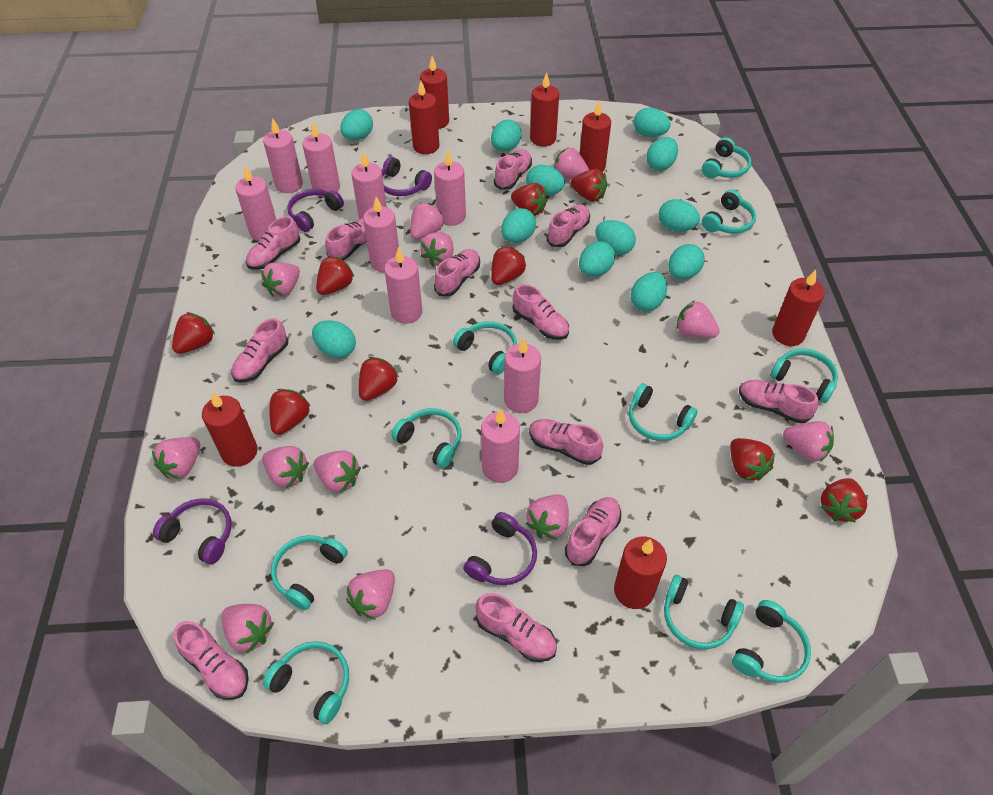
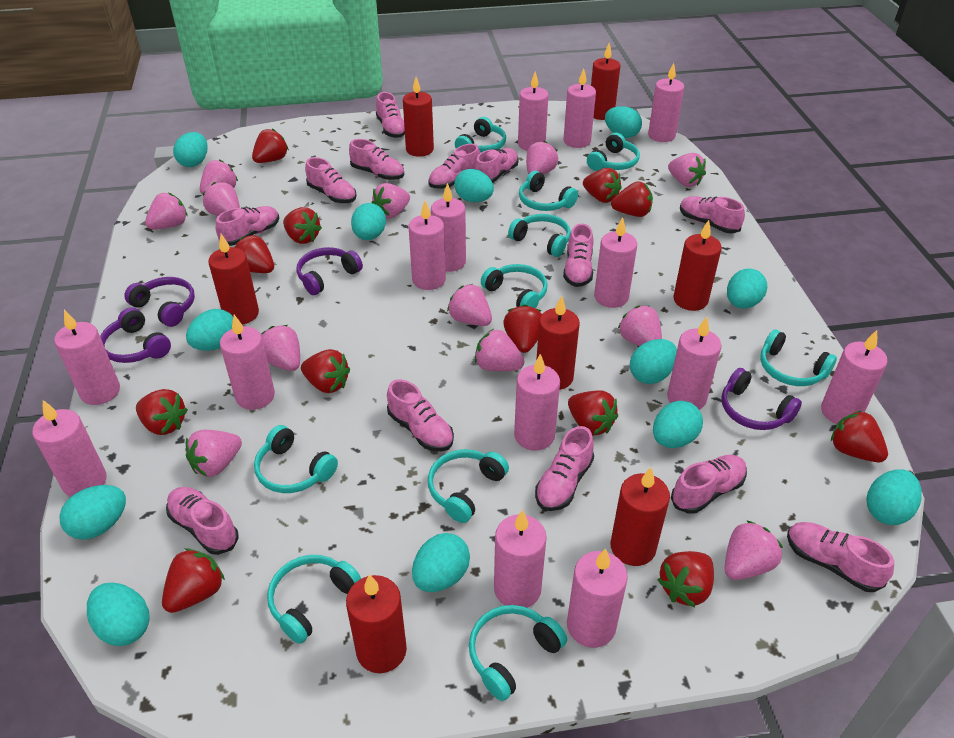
pink candle: [235,166,276,241] [263,118,303,193] [302,122,340,197] [351,151,387,219] [363,197,399,273] [384,247,422,324] [434,151,466,226] [481,408,520,483] [504,337,541,413] = 9 -> [32,400,106,497] [54,310,120,405] [220,315,275,410] [409,201,446,290] [431,183,466,272] [494,510,547,608] [514,354,560,451] [518,71,549,151] [563,68,596,148] [567,548,628,648] [594,217,637,308] [648,63,684,142] [667,317,721,410] [821,330,888,424] = 14
pink shoe: [174,621,249,700] [232,318,288,383] [246,216,300,270] [325,218,367,261] [434,249,480,296] [475,593,557,662] [494,149,532,190] [513,284,569,340] [529,419,603,465] [547,204,590,247] [565,497,621,566] [739,380,818,423] = 12 -> [166,487,239,555] [216,206,279,246] [305,157,357,203] [349,139,404,180] [376,92,405,138] [387,379,454,451] [428,144,480,189] [475,148,519,183] [535,426,594,511] [563,224,594,287] [671,455,747,514] [680,196,745,233] [787,522,894,592] = 13
red strawberry: [172,312,215,354] [269,389,310,435] [316,256,354,295] [359,357,399,401] [491,246,526,285] [511,183,548,216] [571,169,607,202] [730,438,775,481] [821,478,867,522] = 9 -> [136,389,188,435] [162,548,225,613] [234,235,274,273] [252,129,289,163] [283,207,322,244] [301,349,350,393] [503,305,542,353] [568,390,618,435] [583,168,622,203] [611,181,653,217] [658,551,714,607] [831,410,888,462] = 12

